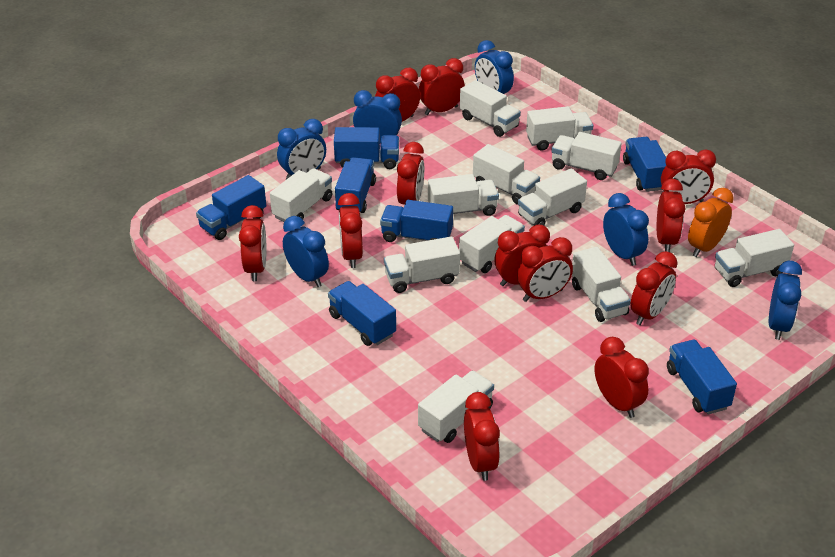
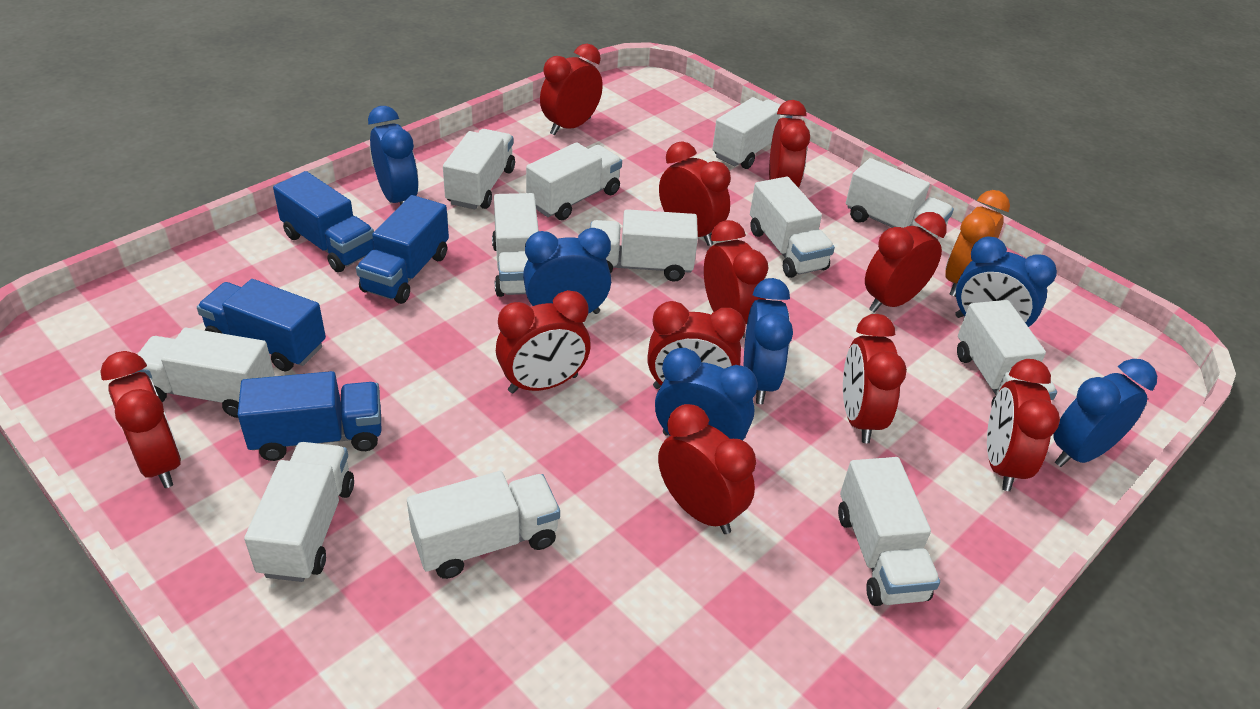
blue truck: [196,175,266,240] [328,281,396,346] [334,127,399,169] [335,157,376,213] [380,200,453,242] [623,137,666,192] [667,340,737,414] = 7 -> [197,279,326,372] [238,371,381,461] [273,171,374,272] [356,195,449,304] = 4
red clock: [239,205,266,281] [338,193,363,268] [375,68,420,121] [397,142,424,205] [419,58,465,115] [464,392,500,481] [494,224,550,286] [517,237,573,302] [594,337,649,418] [630,251,678,325] [657,179,685,252] [661,150,716,204] = 12 -> [100,351,181,488] [496,290,591,393] [540,44,603,135] [647,301,746,389] [658,404,756,534] [659,141,731,246] [704,220,768,338] [769,100,810,188] [843,314,907,443] [865,212,947,313] [987,359,1060,491] = 11

